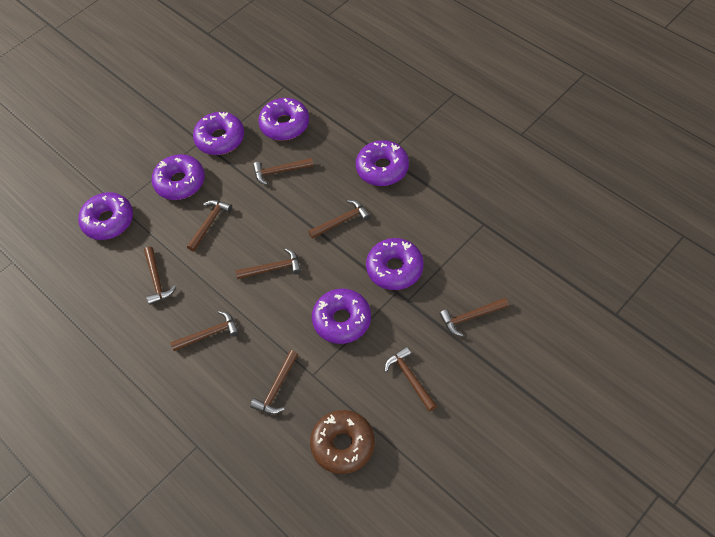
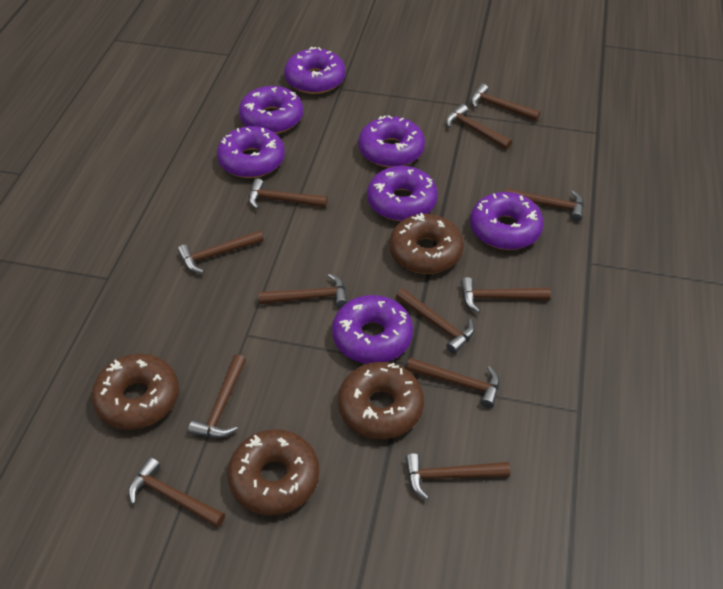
brown donut: [310,410,375,474] = 1 -> [91,354,179,430] [227,429,320,515] [338,362,424,439] [389,213,464,274] = 4
brown hammer: [144,247,176,305] [170,311,239,351] [187,200,232,251] [236,248,301,279] [250,350,298,414] [253,158,314,185] [308,200,370,239] [384,347,437,412] [440,298,508,336] = 9 -> [128,457,225,527] [178,230,264,273] [188,354,246,438] [249,179,327,209] [259,273,348,308] [396,288,475,354] [405,453,510,500] [406,358,500,408] [446,104,512,149] [461,277,551,313] [471,84,541,121] [505,188,584,221] = 12

